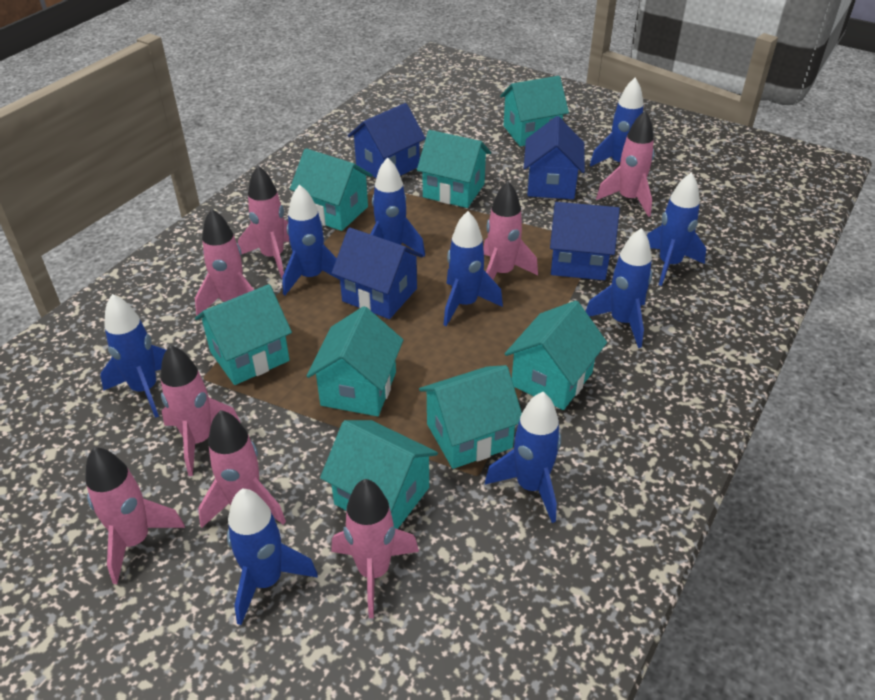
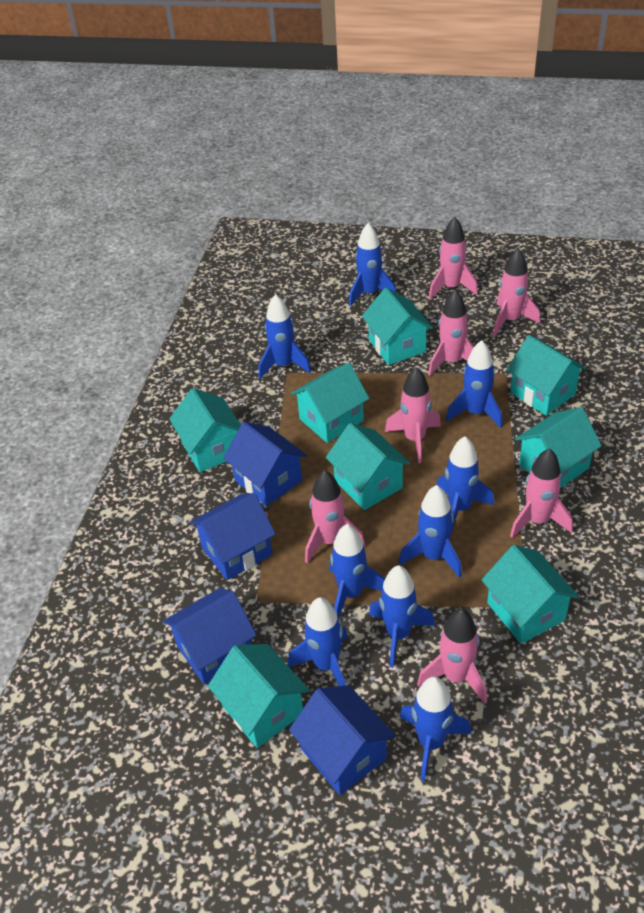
pink rocket: [86,447,185,584] [160,345,240,476] [195,208,254,315] [198,410,286,528] [238,166,290,278] [331,479,419,618] [483,181,538,279] [596,111,654,217] = 8 -> [305,470,365,563] [385,367,441,463] [417,609,487,704] [428,289,474,376] [429,217,478,299] [493,248,540,336] [510,448,573,538] = 7

